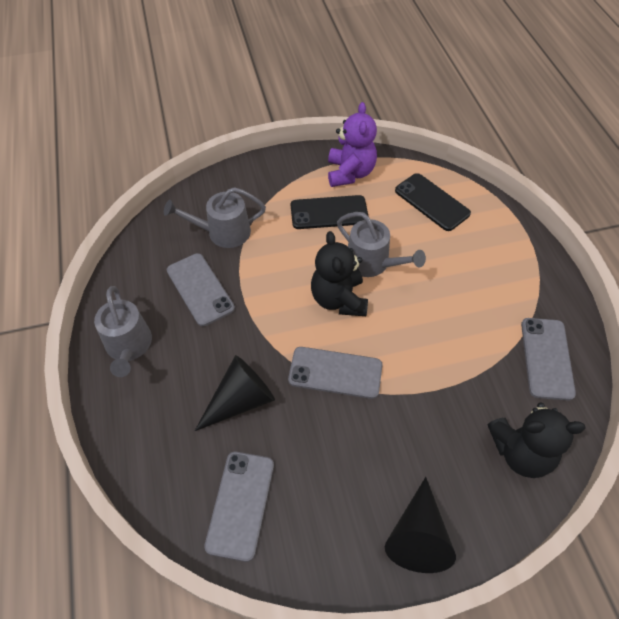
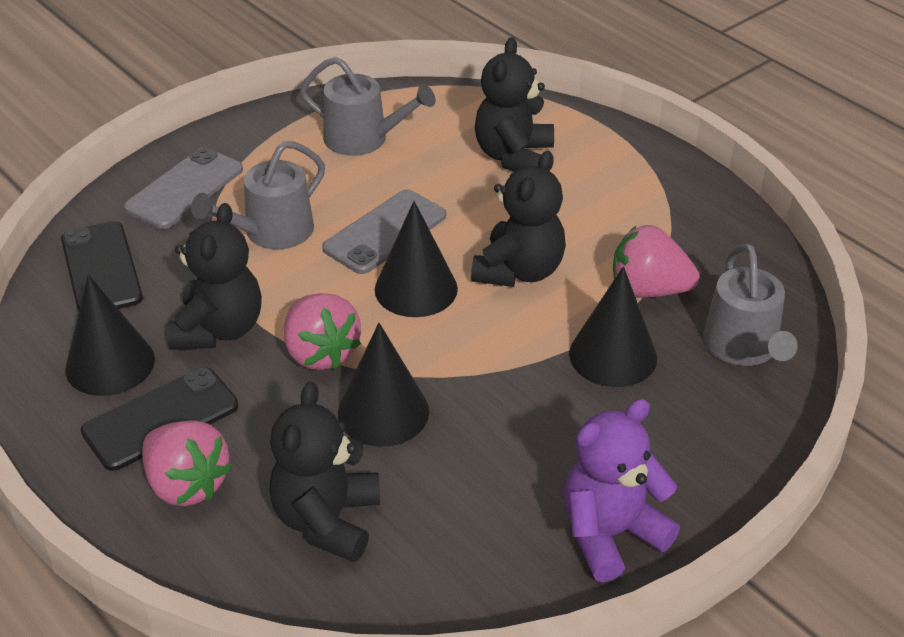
black cone: [195,355,275,431] [385,477,456,573] = 2 -> [65,274,155,396] [338,323,429,447] [375,201,458,317] [569,266,657,387] = 4
black teddy bear: [311,231,368,316] [488,402,586,478] = 2 -> [167,203,262,350] [269,382,380,562] [471,151,566,287] [475,37,554,172] = 4
grey phone: [167,253,235,326] [204,452,274,562] [288,347,382,399] [521,318,576,401] = 4 -> [124,147,243,229] [322,189,446,274] = 2
pink strawberry: none = 0 -> [142,420,232,506] [284,293,361,370] [613,225,699,298] = 3

